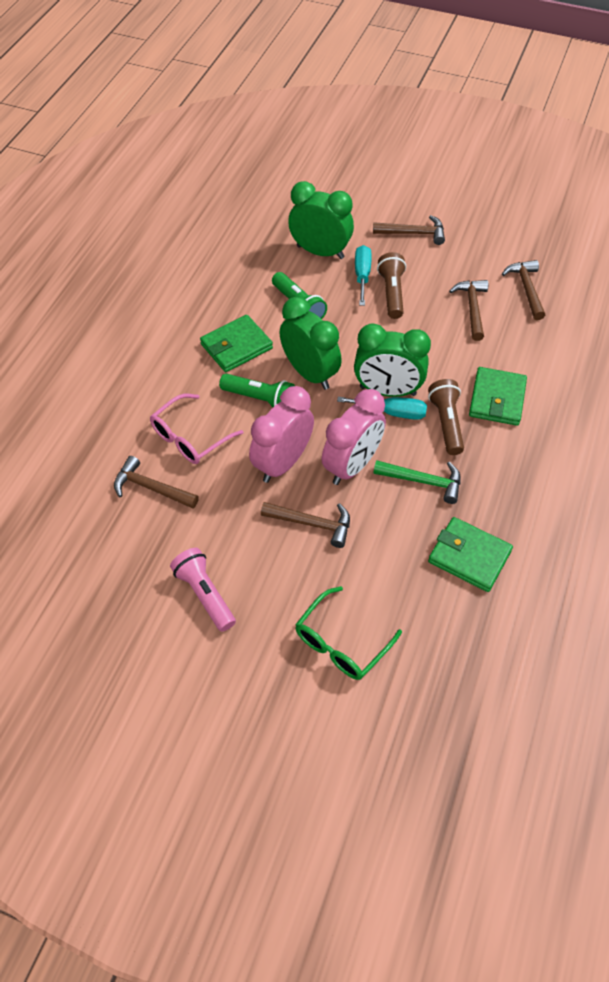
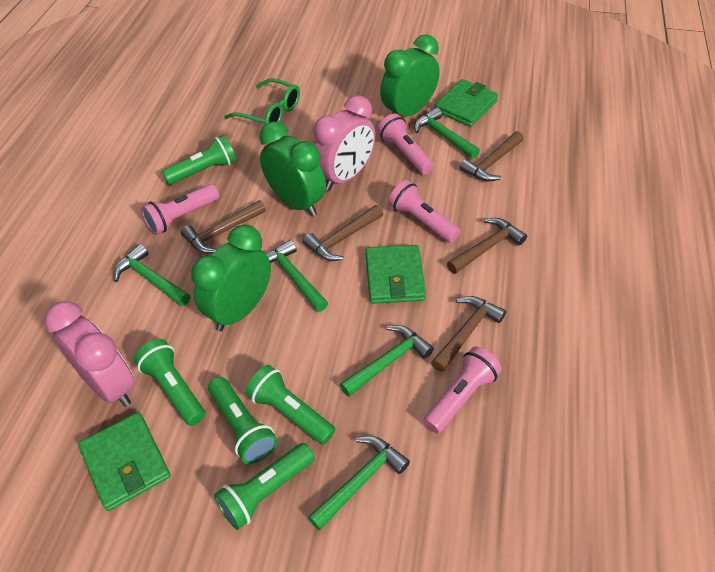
brown flashlight: [377,252,406,319] [428,379,464,455] = 2 -> none = 0
green flashlight: [219,374,295,407] [272,272,327,319] = 2 -> [134,339,206,426] [162,135,236,185] [208,377,278,464] [214,443,315,530] [245,365,335,445] = 5
green hammer: [373,460,461,504] = 1 -> [113,244,191,306] [266,240,328,312] [308,436,410,531] [340,325,434,397] [414,107,480,159] = 5
pink flashlight: [170,548,236,632] = 1 -> [141,184,219,235] [377,114,434,174] [389,180,460,243] [423,346,502,434] = 4
pink glasses: [150,394,243,464] = 1 -> none = 0
turquoise screwdriver: [337,397,427,420] [355,245,372,306] = 2 -> none = 0

